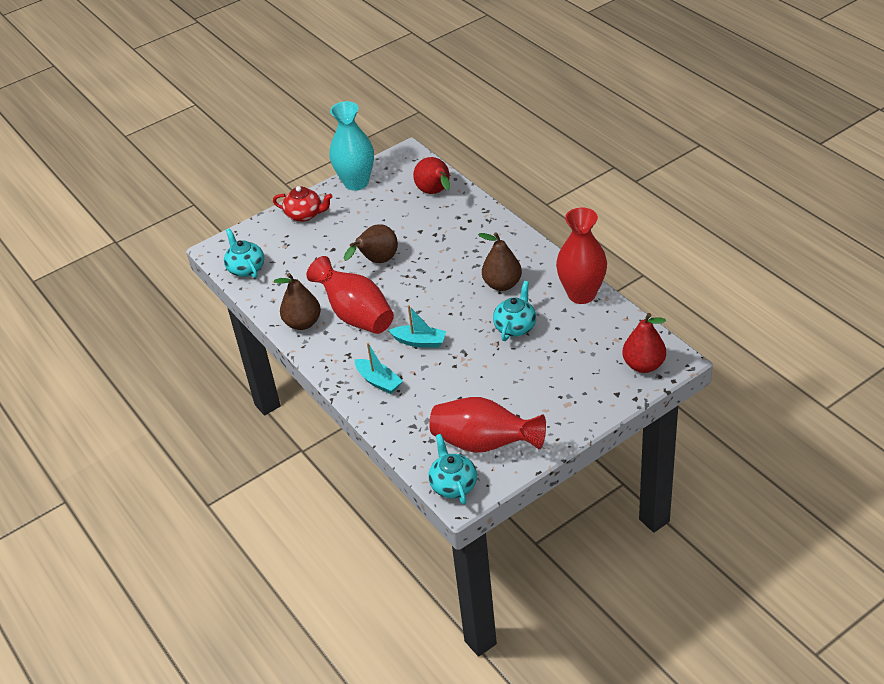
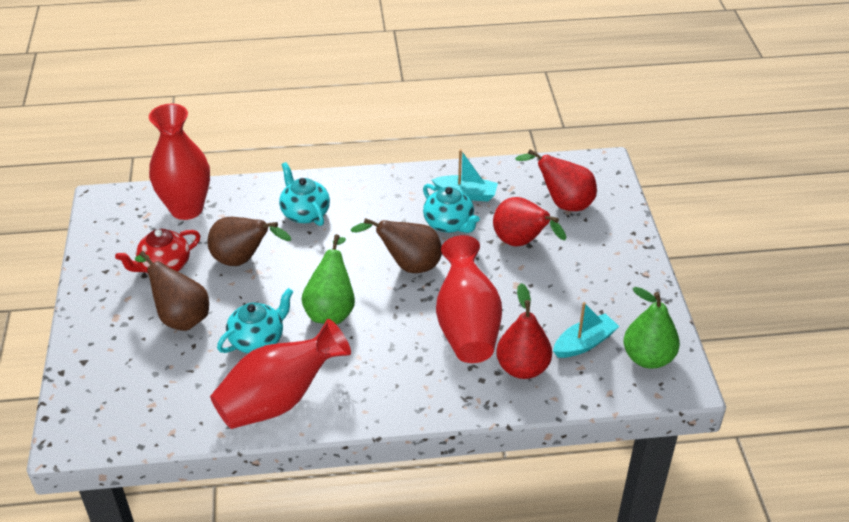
green pear: none = 0 -> [301,234,355,324] [624,287,680,369] = 2
red pear: [413,157,450,194] [622,313,666,373] = 2 -> [493,197,566,247] [496,283,552,379] [515,149,597,211] = 3
turquoise vase: [329,101,374,191] = 1 -> none = 0

